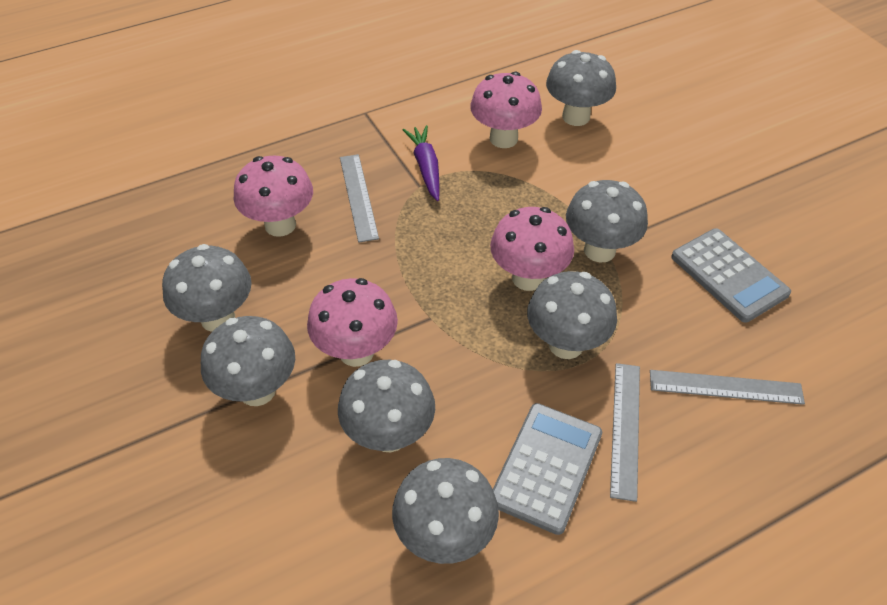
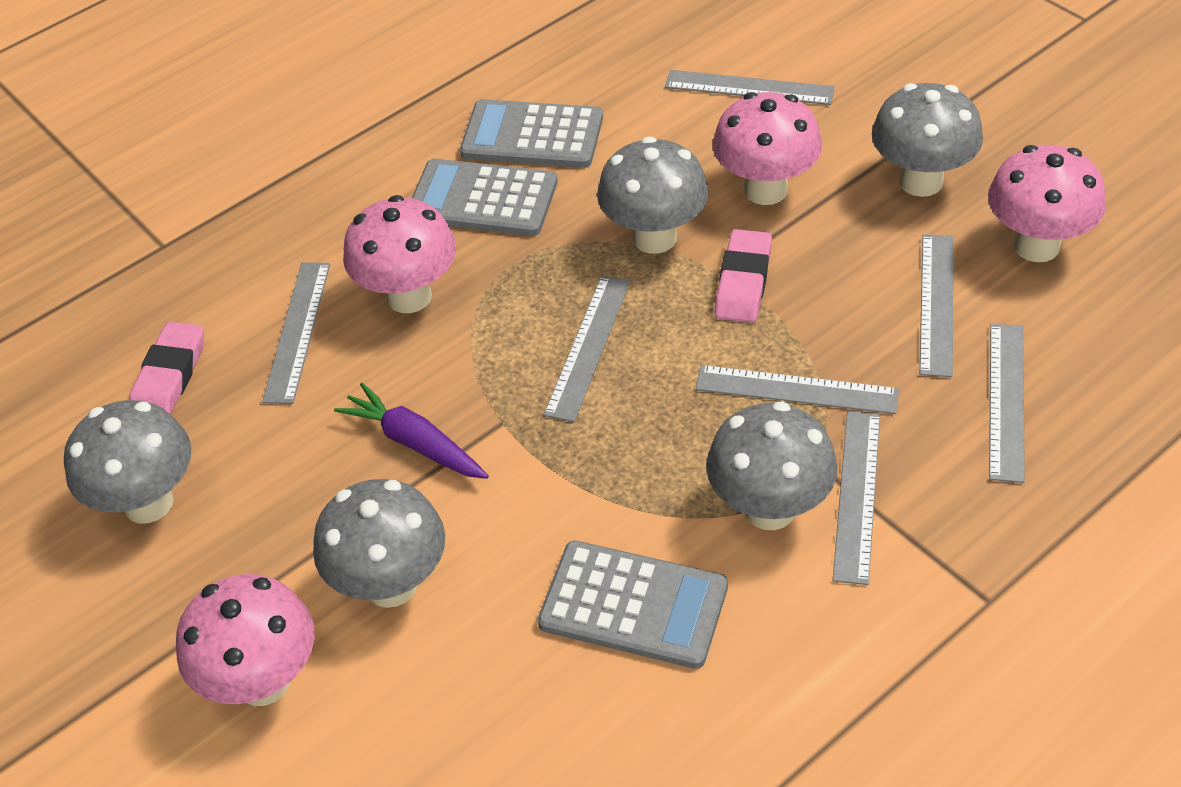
grey calculator: [493,403,602,535] [671,228,791,323] = 2 -> [412,159,558,236] [460,99,603,168] [538,541,728,669] = 3
grey mushroom: [162,244,252,332] [201,316,295,406] [338,360,435,452] [392,458,499,564] [527,271,617,359] [546,50,616,126] [566,180,648,262] = 7 -> [64,400,191,524] [313,479,445,608] [597,136,709,254] [706,402,838,530] [872,83,983,197] = 5
grey ruler: [340,154,379,243] [610,363,640,502] [650,370,805,405] = 3 -> [262,262,330,404] [544,275,630,422] [665,70,835,105] [696,365,899,414] [832,411,880,585] [920,234,953,377] [989,324,1025,483] = 7
pink eraser: none = 0 -> [129,322,204,415] [714,229,772,323] = 2

